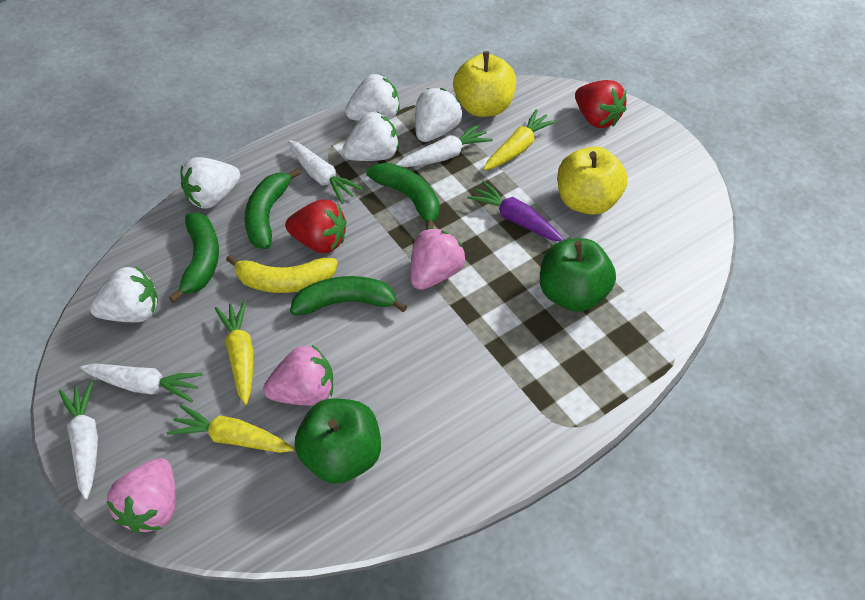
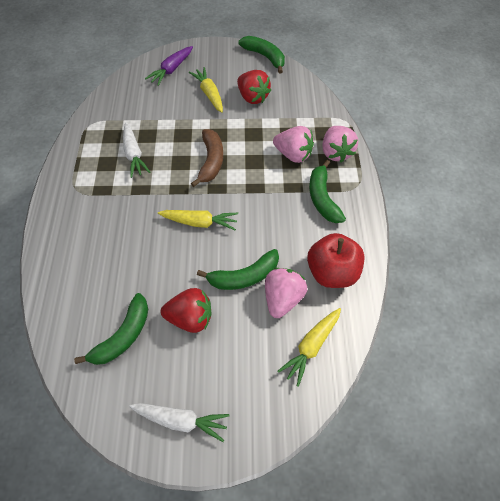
brown banana: none = 0 -> [191,129,223,187] = 1
green apple: [295,398,381,484] [540,238,616,312] = 2 -> none = 0
red apple: none = 0 -> [307,233,365,288] = 1
white carrot: [59,381,98,500] [80,363,203,402] [288,140,363,204] [396,124,493,167] = 4 -> [123,122,150,178] [129,403,230,442] = 2
white strawberry: [90,266,158,322] [180,157,240,209] [342,112,399,161] [345,74,400,121] [415,88,462,142] = 5 -> none = 0
yellow apple: [453,51,516,117] [557,146,628,215] = 2 -> none = 0
yellow banana: [226,255,338,293] = 1 -> none = 0

